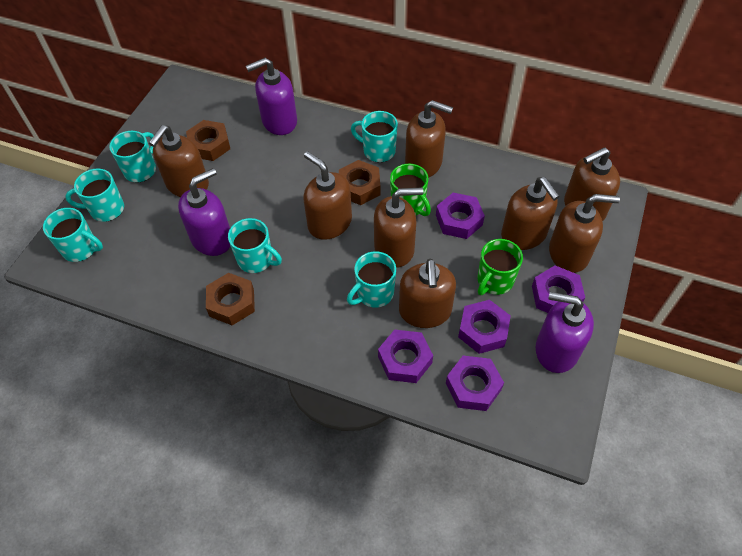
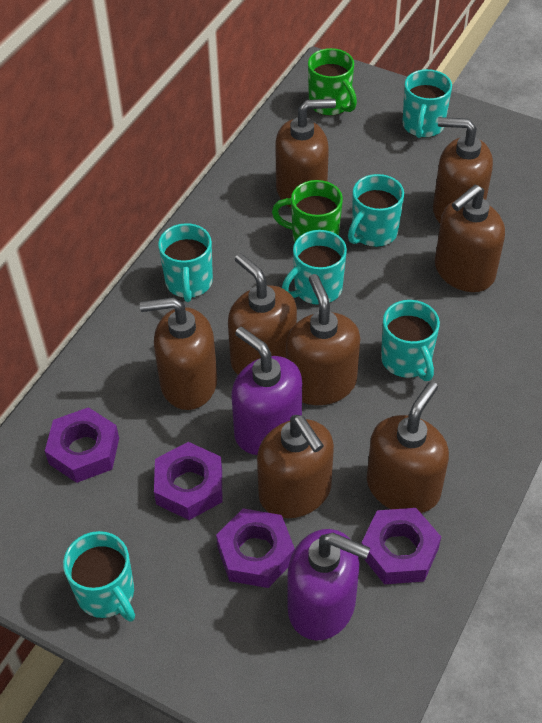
brown nut: [186,120,230,161] [206,273,255,325] [339,160,380,205] = 3 -> none = 0
purple nut: [378,330,433,383] [436,193,485,239] [446,356,504,411] [458,300,511,354] [532,266,585,313] = 5 -> [45,407,119,483] [154,442,222,520] [216,509,295,588] [361,508,441,584] = 4
purple soap dispenser: [178,168,230,256] [246,58,297,135] [536,292,594,373] = 3 -> [231,327,302,455] [287,529,370,640] = 2

